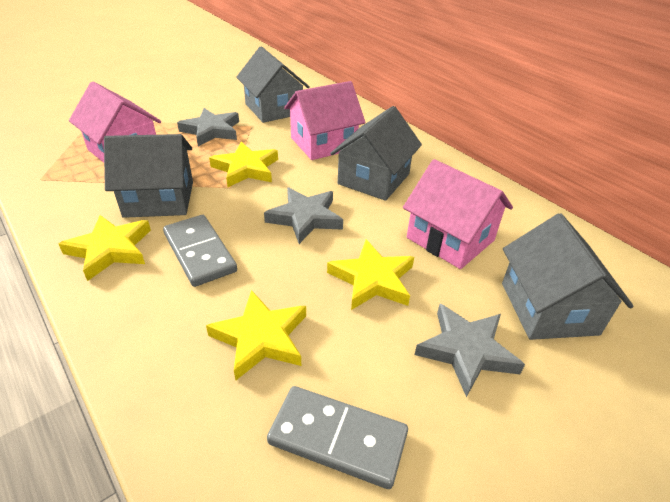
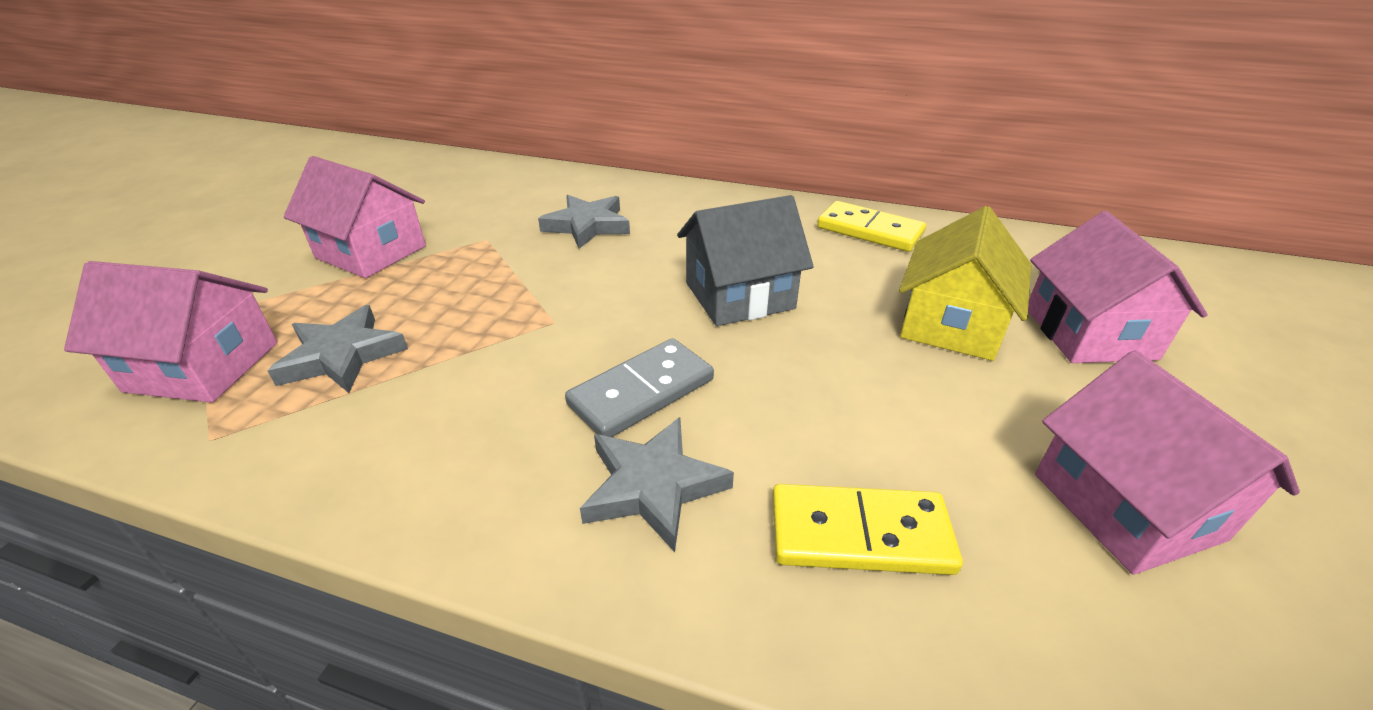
grey domino: [163,215,237,287] [267,386,408,489] = 2 -> [565,338,714,437] = 1
grey house: [104,134,193,218] [236,46,310,123] [330,106,422,201] [502,213,634,340] = 4 -> [677,195,814,326] = 1
pink house: [69,82,161,163] [284,81,366,160] [403,159,513,269] = 3 -> [64,261,277,403] [284,156,426,278] [1028,211,1208,363] [1035,350,1300,575] = 4
yellow domino: none = 0 -> [772,484,963,575] [817,201,926,252] = 2
yellow house: none = 0 -> [899,206,1031,361] = 1
yellow star: [59,215,151,281] [206,290,306,380] [209,142,278,187] [327,239,414,310] = 4 -> none = 0

